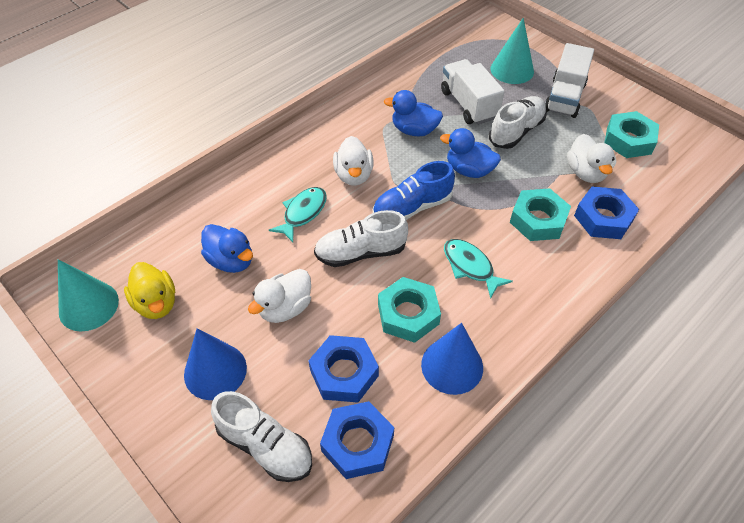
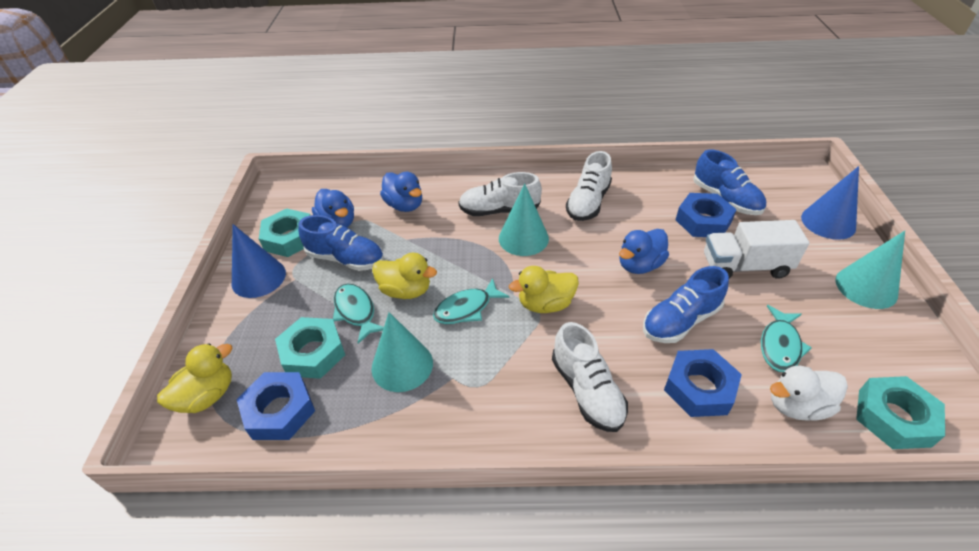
blue shoe: [373,161,455,220] = 1 -> [298,215,384,271] [643,266,729,343] [693,150,766,215] = 3
turquoise cone: [58,259,119,331] [491,18,534,84] = 2 -> [372,312,433,392] [499,183,549,256] [835,231,905,309] = 3
turquoise fish: [269,187,327,242] [444,239,513,299] = 2 -> [333,284,384,344] [433,278,510,324] [761,305,812,372] = 3
white duck: [248,269,311,323] [333,136,374,186] [567,134,615,183] = 3 -> [770,366,848,421] = 1
white truck: [441,59,505,125] [545,43,594,118] = 2 -> [704,220,809,279] = 1
yellow duck: [124,262,175,319] = 1 -> [157,343,232,413] [372,253,437,299] [509,266,579,313] = 3

